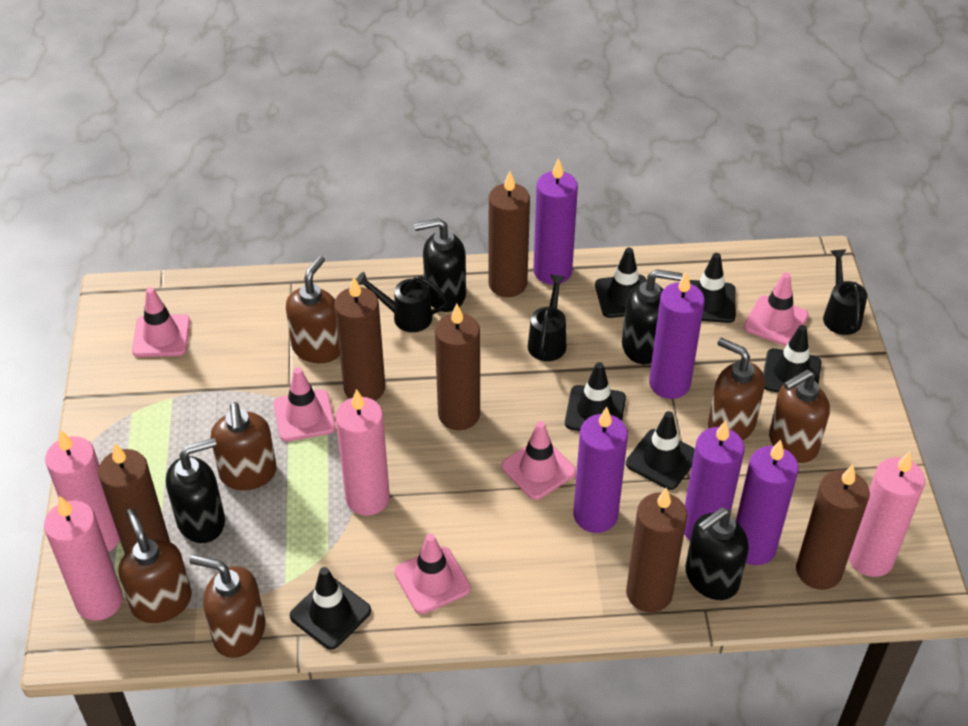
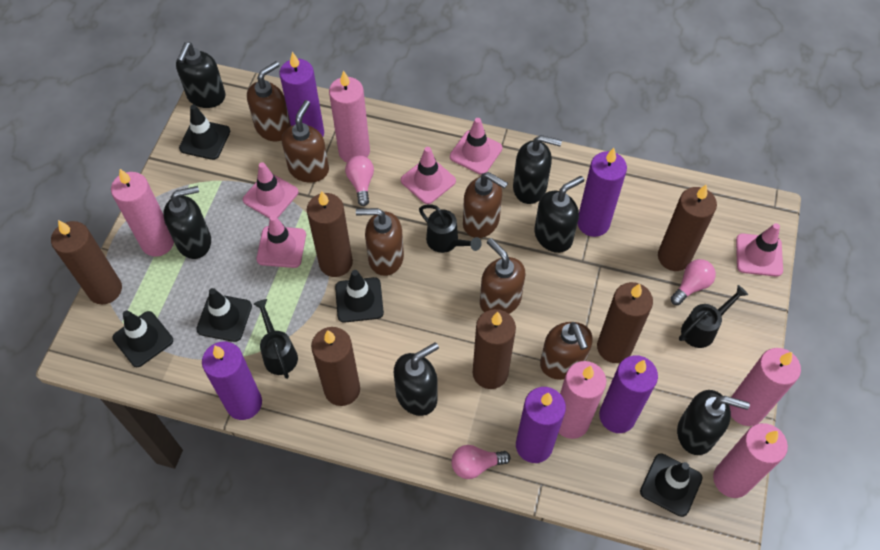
black soap dispenser: [166,438,225,543] [414,218,466,312] [622,269,682,364] [685,508,749,600] = 4 -> [163,186,211,259] [176,42,225,108] [394,342,439,416] [513,135,562,204] [534,176,584,253] [677,390,750,455] = 6
black traffic cone: [290,567,371,650] [565,362,626,431] [595,248,647,318] [626,411,695,490] [689,253,736,323] [763,325,821,393] = 6 -> [113,310,173,367] [179,105,230,160] [196,288,252,342] [335,270,384,323] [640,453,702,517] = 5
pink candle: [44,496,123,621] [45,430,120,552] [336,389,390,516] [849,451,925,577] = 4 -> [111,169,174,257] [329,70,370,162] [559,361,606,439] [713,423,788,498] [729,348,801,426] = 5
pink light bulb: none = 0 -> [345,156,374,206] [451,445,510,479] [671,259,716,305] = 3

